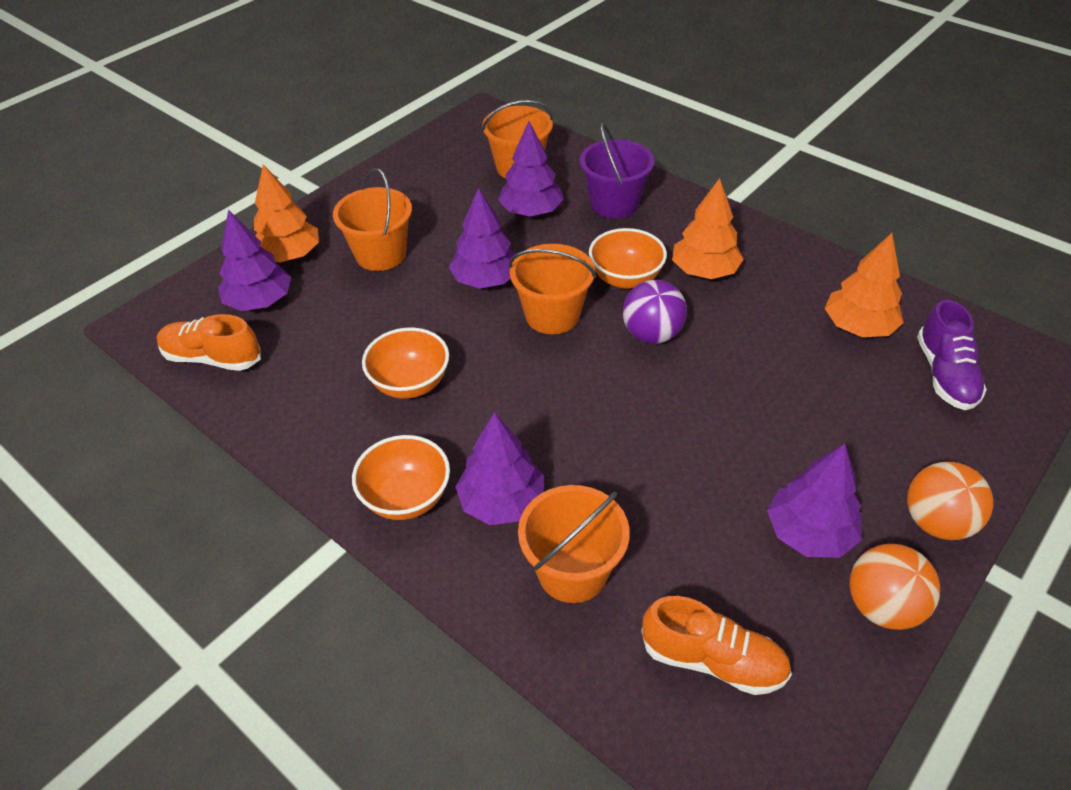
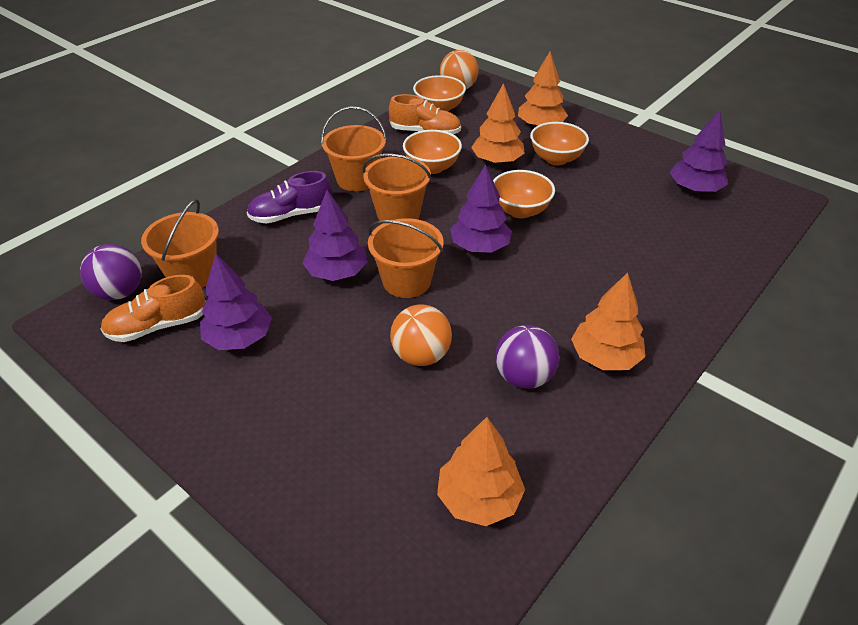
orange bowl: [352,435,450,520] [362,327,449,399] [589,228,667,289] = 3 -> [403,130,462,174] [413,75,466,112] [493,170,555,218] [530,122,589,165] = 4
orange tree: [254,164,319,262] [672,178,744,279] [825,233,904,337] = 3 -> [437,417,525,526] [471,83,525,164] [518,51,568,126] [571,272,645,370] = 4
purple ball: [623,280,687,344] = 1 -> [80,244,142,300] [495,325,559,389] = 2
purple bucket: [580,122,654,218] = 1 -> none = 0
purple tree: [218,209,291,311] [449,188,516,289] [455,412,544,525] [498,121,564,217] [767,444,862,558] = 5 -> [200,254,272,350] [303,190,368,281] [450,164,512,253] [669,110,728,193] = 4

